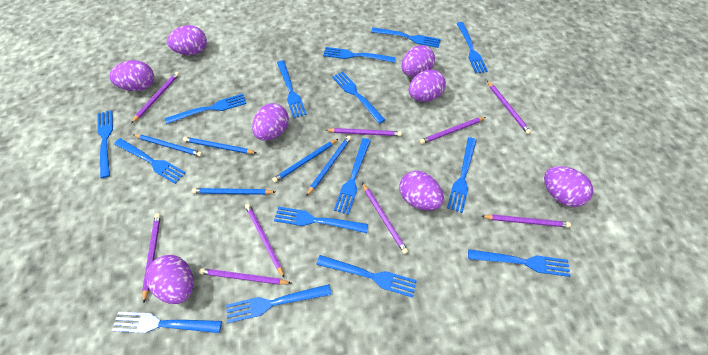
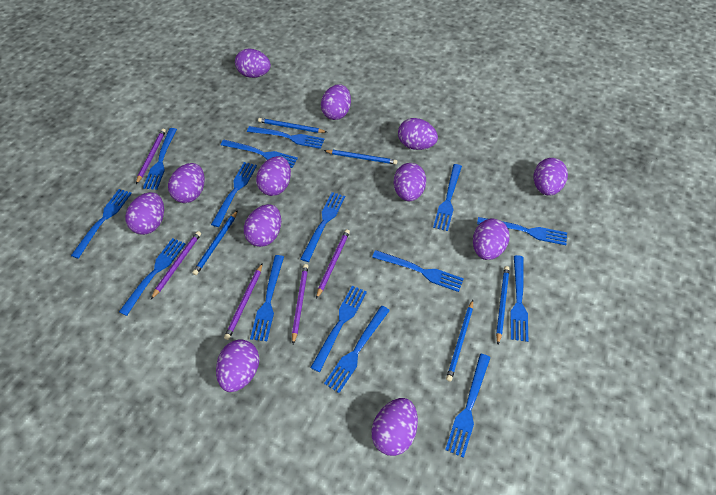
purple egg: [109,60,154,91] [146,255,194,304] [167,25,207,55] [252,103,289,141] [399,171,444,211] [402,45,435,77] [409,69,446,102] [544,166,593,207] = 8 -> [125,192,164,235] [168,163,205,203] [216,339,259,392] [235,49,271,78] [244,204,281,247] [256,156,291,196] [321,84,351,120] [372,398,418,456] [394,163,426,201] [398,118,438,150] [473,219,510,260] [533,158,568,195] = 12
purple pencil: [131,72,180,123] [142,213,161,303] [199,268,291,285] [245,203,284,278] [326,128,402,136] [362,183,408,254] [420,117,486,144] [481,214,571,228] [487,81,531,134] = 9 -> [136,129,166,184] [151,231,201,299] [224,263,263,340] [292,264,308,344] [316,229,350,299] = 5

